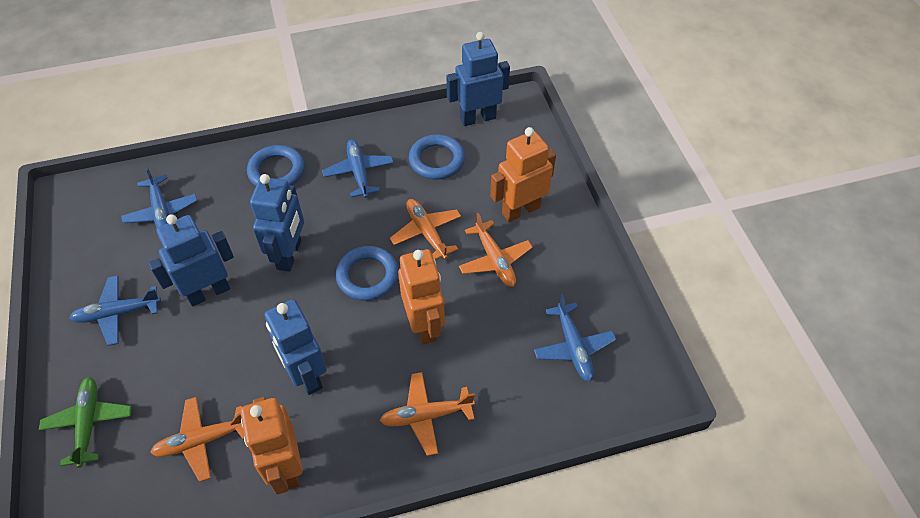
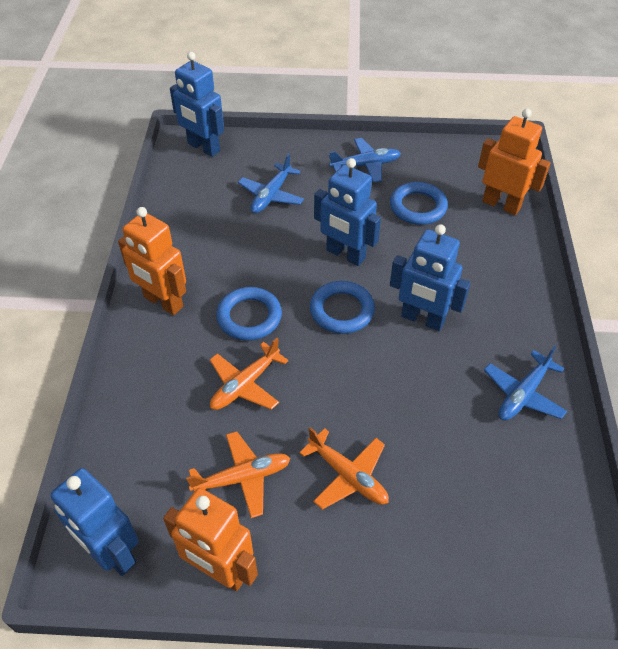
blue plane: [69,276,161,346] [121,166,198,228] [322,139,394,198] [534,294,616,382] = 4 -> [238,154,304,213] [329,138,401,183] [484,346,567,421] = 3
green plane: [39,377,132,468] = 1 -> none = 0
orange plane: [150,397,245,482] [380,372,475,456] [390,199,461,260] [459,213,533,287] = 4 -> [186,431,291,518] [210,338,289,410] [299,427,389,510] = 3

